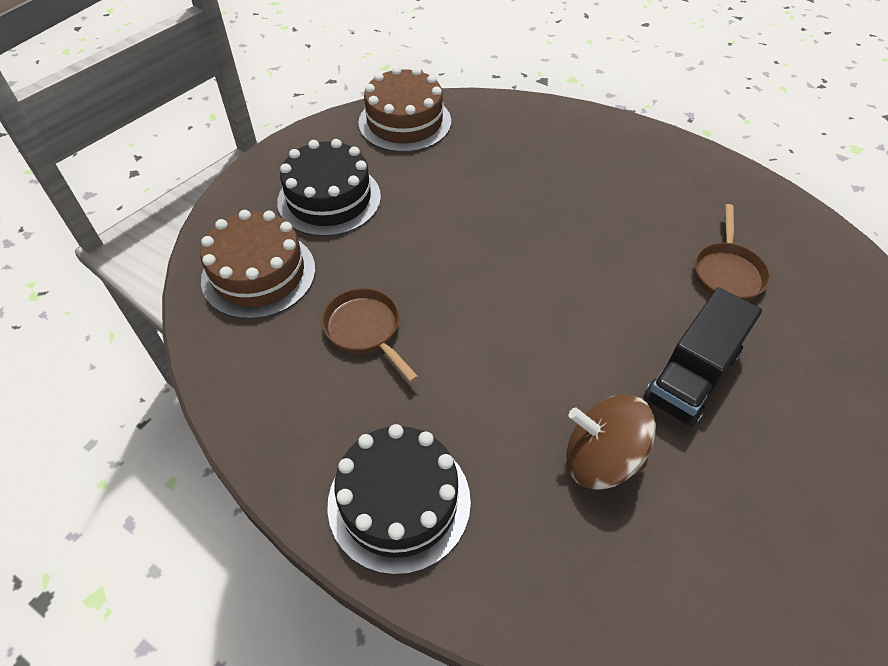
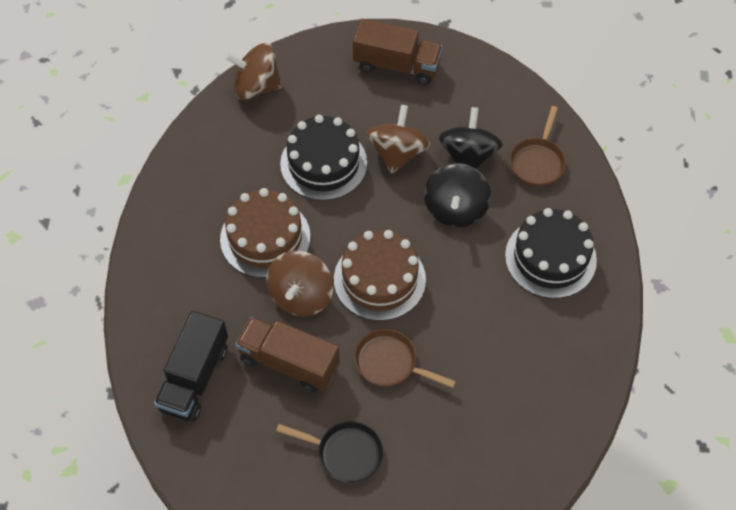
black pan: none = 0 -> [276,421,383,483] = 1
black spinning top: none = 0 -> [424,163,491,227] [438,107,503,168] = 2
brown spinning top: [566,395,656,490] = 1 -> [225,43,282,100] [266,251,333,316] [367,105,430,174] = 3
brown truck: none = 0 -> [235,317,340,393] [353,19,443,85] = 2

